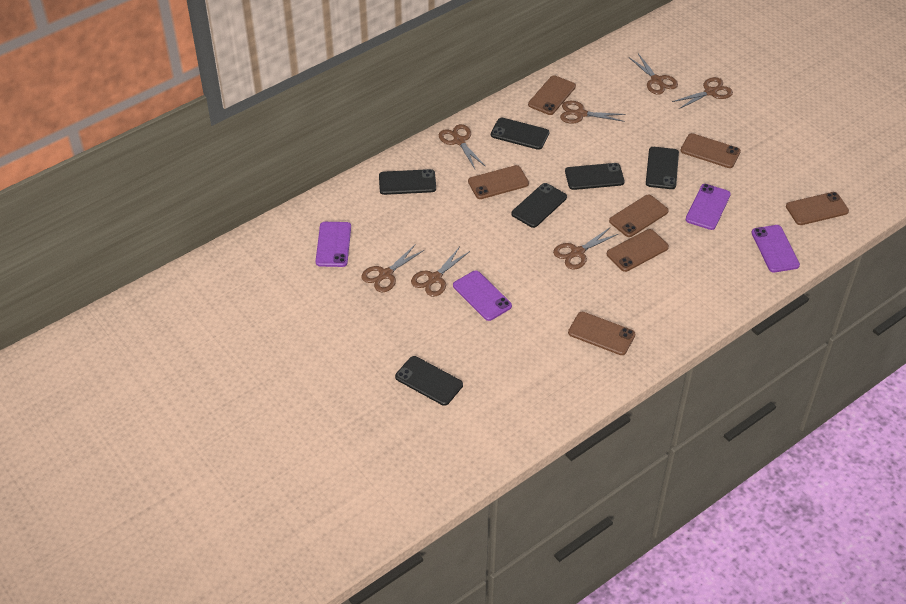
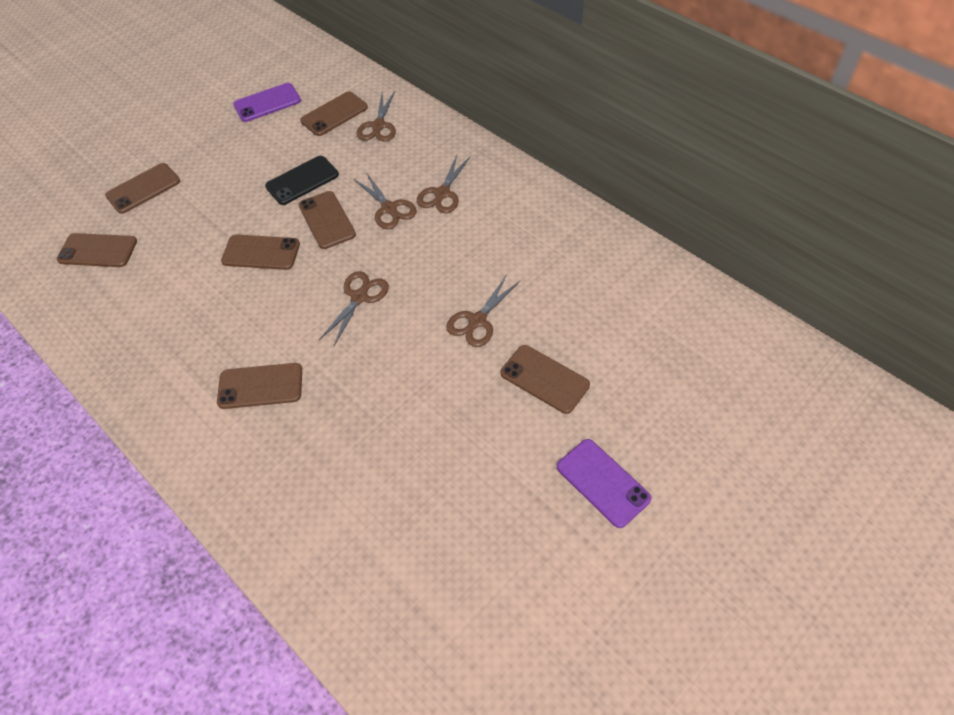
black phone: [379,169,436,195] [395,356,463,406] [491,118,549,150] [511,183,567,228] [565,163,625,190] [646,147,679,189] = 6 -> [265,156,339,205] = 1
brown scissors: [361,245,424,292] [411,247,470,297] [439,124,486,169] [553,228,618,270] [560,101,625,123] [630,54,678,94] [672,77,733,109] = 7 -> [319,271,389,346] [354,172,417,229] [356,91,396,142] [417,155,470,213] [446,275,520,347] = 5
purple phone: [316,222,351,267] [453,271,512,321] [686,184,731,230] [751,225,800,272] = 4 -> [233,83,301,122] [557,439,651,528] = 2

